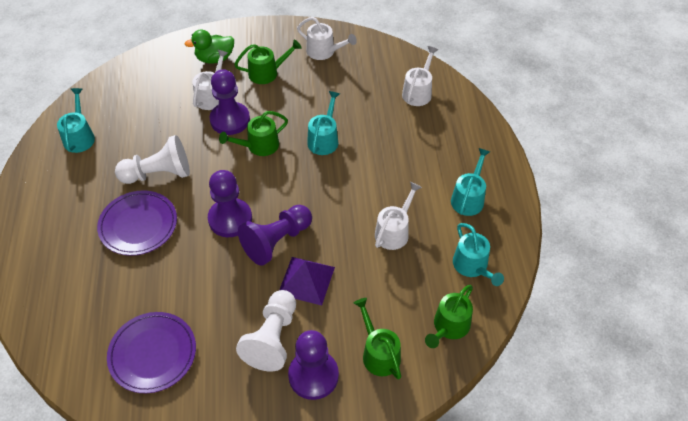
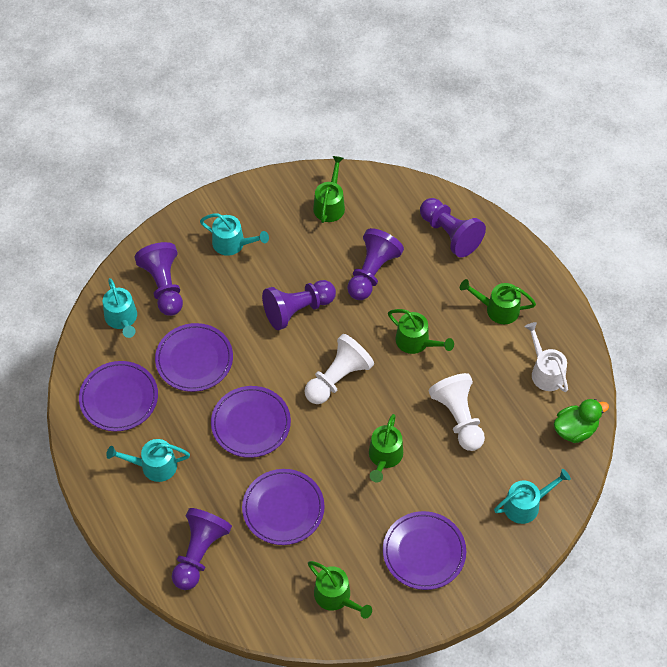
green watering can: [219,111,288,156] [234,40,302,84] [354,298,401,379] [425,285,473,348] = 4 -> [308,561,372,619] [313,156,345,223] [369,414,403,482] [388,309,454,354] [460,279,536,324] = 5
purple pawn: [208,170,252,237] [210,69,250,135] [238,205,312,266] [288,330,339,400] = 4 -> [135,242,183,316] [172,508,232,590] [262,280,336,330] [347,228,404,300] [420,198,486,257] = 5
purple plate: [97,190,177,256] [107,312,196,393] = 2 -> [79,361,158,432] [155,323,233,392] [211,386,291,458] [242,469,325,545] [383,511,466,590] = 5
purple pyramid: [279,257,335,306] = 1 -> none = 0
white watering can: [192,49,228,110] [297,17,357,60] [375,182,422,250] [402,46,438,106] = 4 -> [525,322,568,392] = 1

